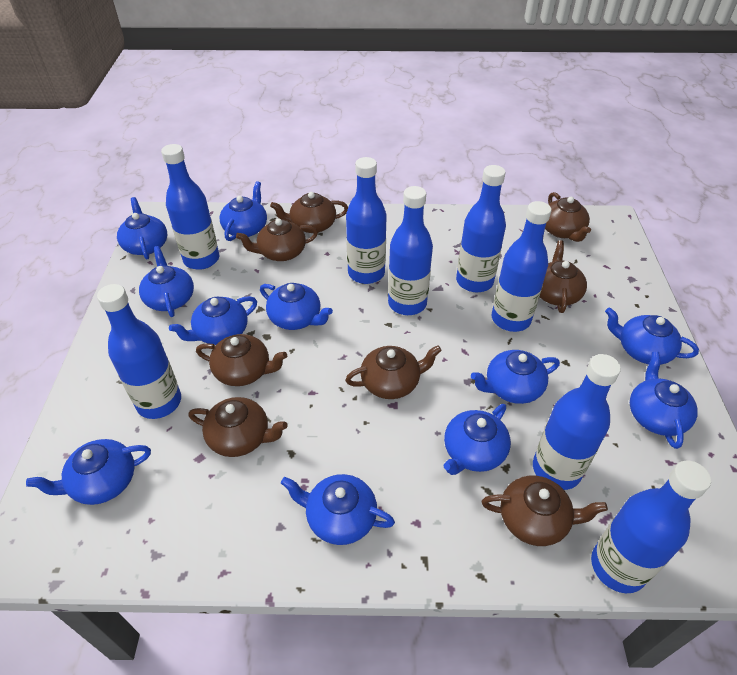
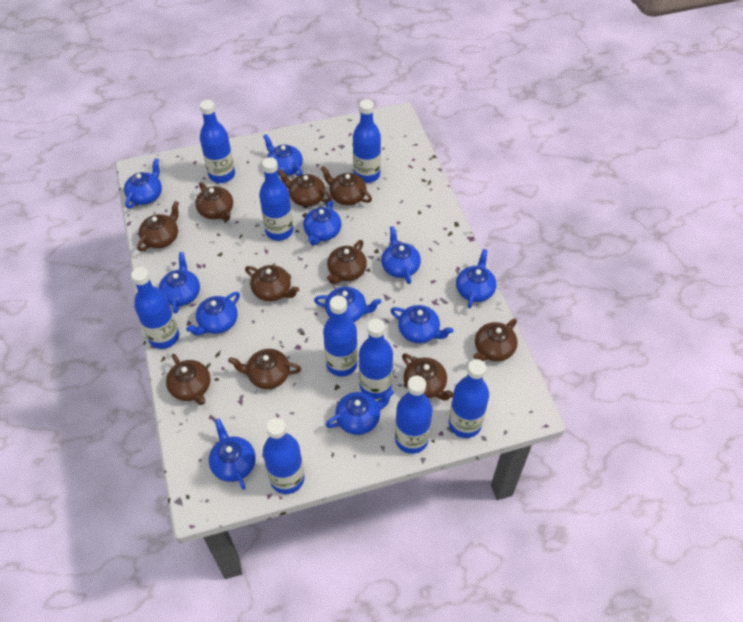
blue bottle: [97,284,181,419] [161,144,219,270] [346,157,387,284] [388,186,433,315] [456,165,506,292] [492,201,551,332] [533,354,621,490] [591,460,711,593] = 8 -> [131,267,179,349] [200,100,235,183] [259,157,293,241] [263,418,304,494] [323,296,358,377] [353,99,381,183] [359,319,393,399] [395,376,433,454] [449,359,489,438] = 9
brown teapot: [188,397,288,457] [196,334,287,386] [236,219,318,261] [270,192,348,233] [345,345,442,399] [482,475,608,546] [540,240,587,313] [545,192,591,242] = 8 -> [137,201,179,251] [166,354,210,405] [195,182,233,221] [228,349,301,389] [245,265,299,301] [278,169,332,207] [321,166,372,205] [327,240,367,285] [402,353,453,400] [473,319,518,361] = 10

